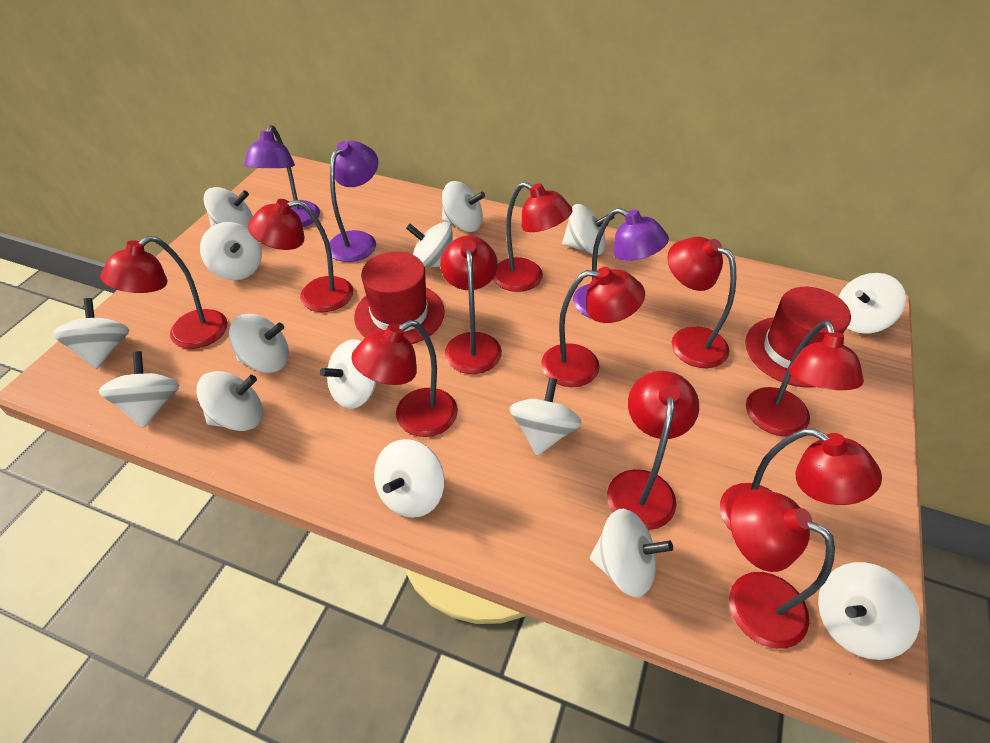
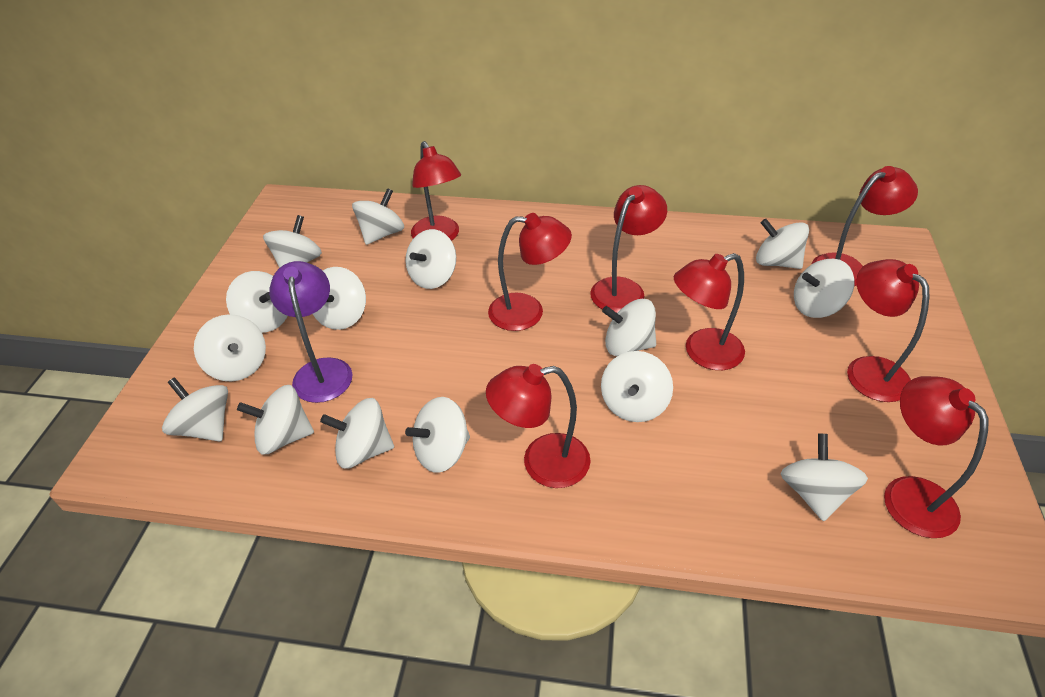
purple lamp: [244,125,320,227] [329,141,378,262] [573,208,669,318] = 3 -> [269,261,353,403] = 1
red hat: [354,252,445,344] [745,287,851,388] = 2 -> none = 0
red lamp: [100,236,227,349] [248,199,353,312] [351,320,458,437] [440,235,502,374] [493,182,572,292] [541,267,645,387] [607,371,699,530] [667,237,736,368] [720,428,882,530] [729,489,835,649] [746,320,864,436] = 11 -> [411,141,461,241] [486,364,591,488] [488,213,572,331] [590,185,667,313] [674,253,745,370] [811,166,918,286] [847,259,929,402] [884,376,988,538] = 8

